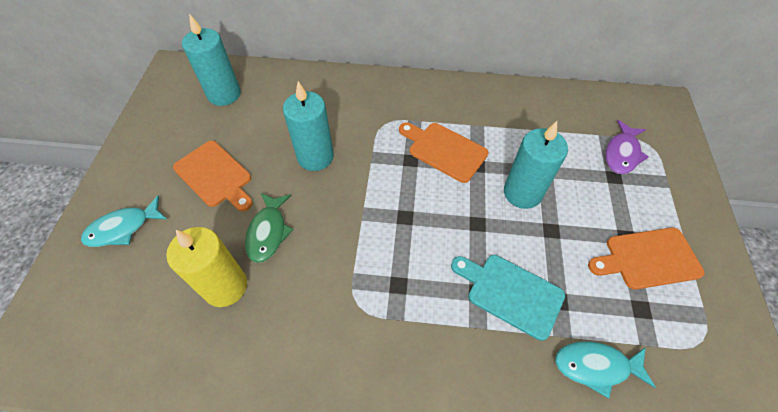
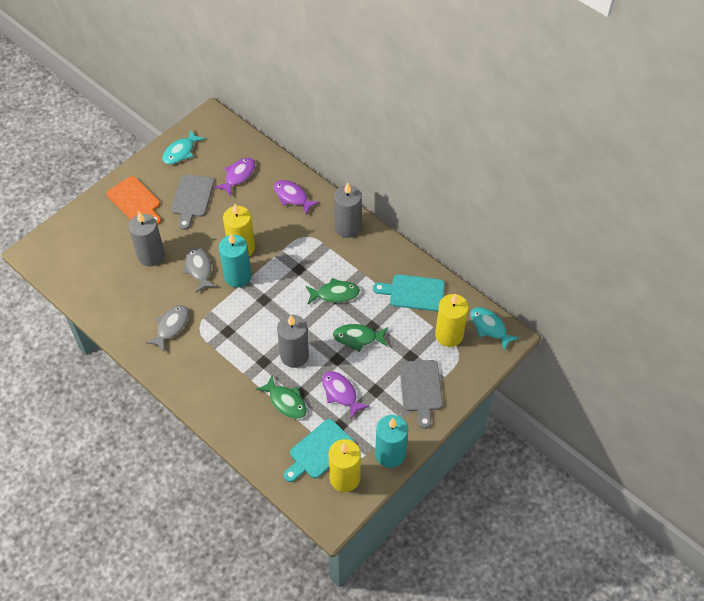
green fish: [245,193,293,263] = 1 -> [256,375,307,419] [306,278,360,305] [333,324,388,352] = 3
grey candle: none = 0 -> [129,212,165,266] [277,315,309,368] [334,182,362,238] = 3
grey cutting board: none = 0 -> [171,174,214,230] [400,360,443,429] = 2
grey fish: none = 0 -> [145,305,189,352] [183,247,217,292] = 2
orange cutting board: [173,141,253,211] [399,122,488,183] [588,227,705,289] = 3 -> [107,176,161,225] = 1
purple fish: [606,120,649,174] = 1 -> [214,158,255,196] [274,180,320,215] [322,371,370,419] = 3
turquoise candle: [182,14,241,106] [283,81,334,171] [504,121,568,209] = 3 -> [219,233,252,288] [375,415,408,468] = 2
turquoise cutting board: [451,255,565,341] = 1 -> [284,419,354,482] [373,274,445,311] = 2
yellow candle: [166,227,247,307] = 1 -> [223,204,255,256] [329,439,361,492] [435,294,469,347] = 3

